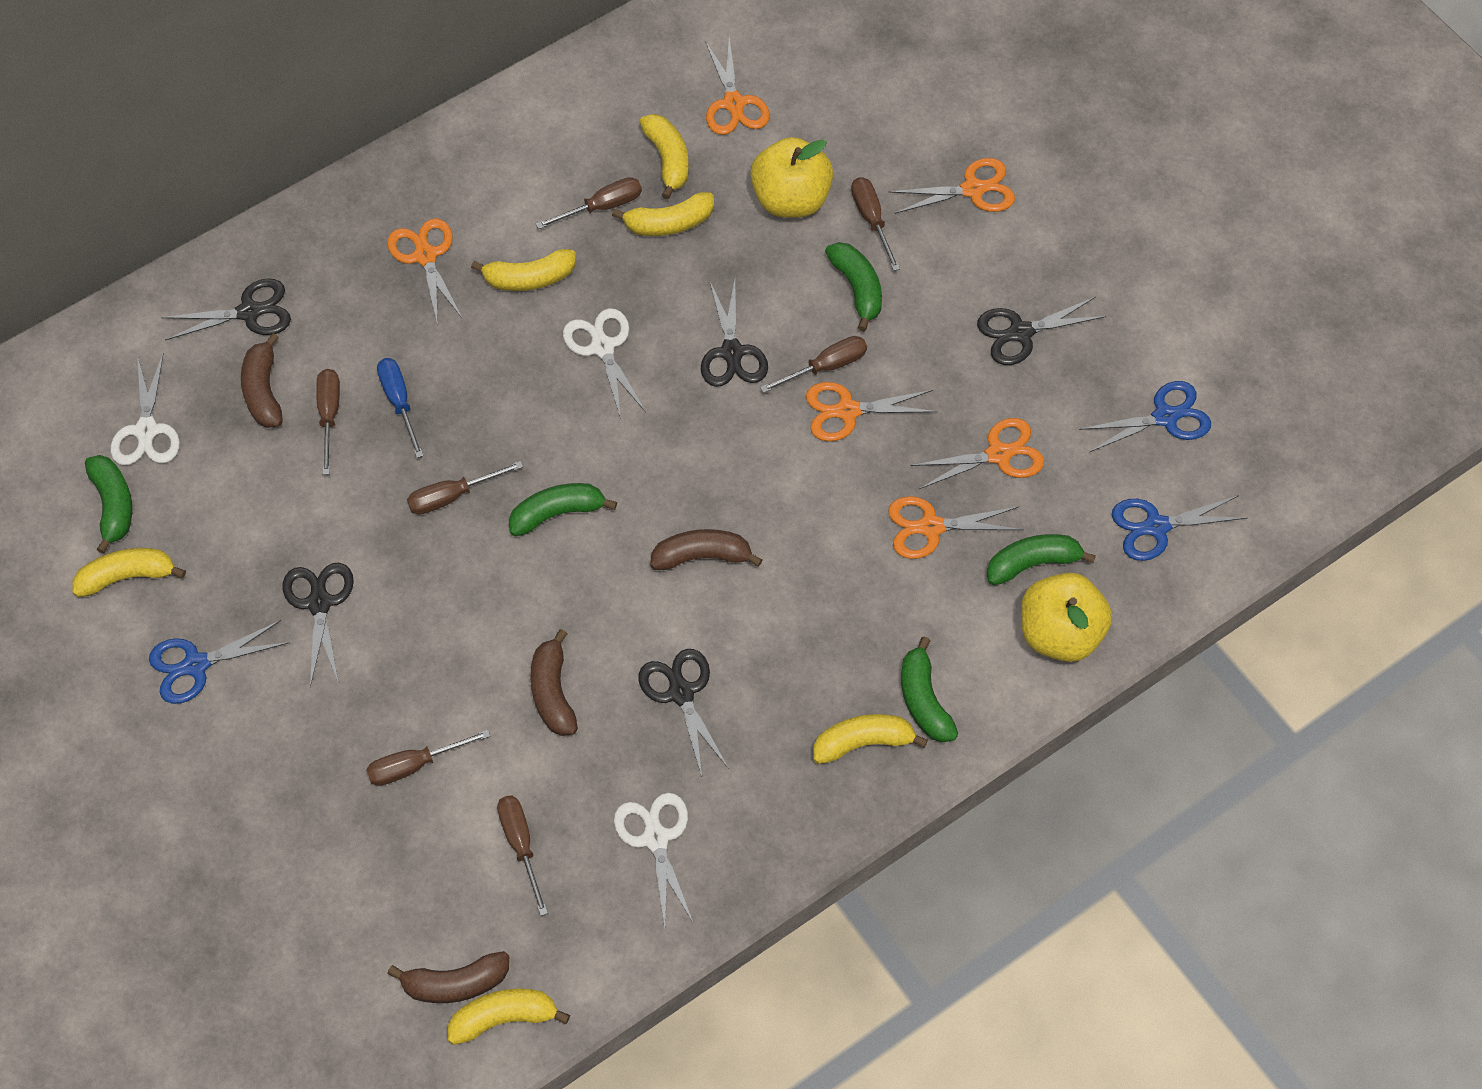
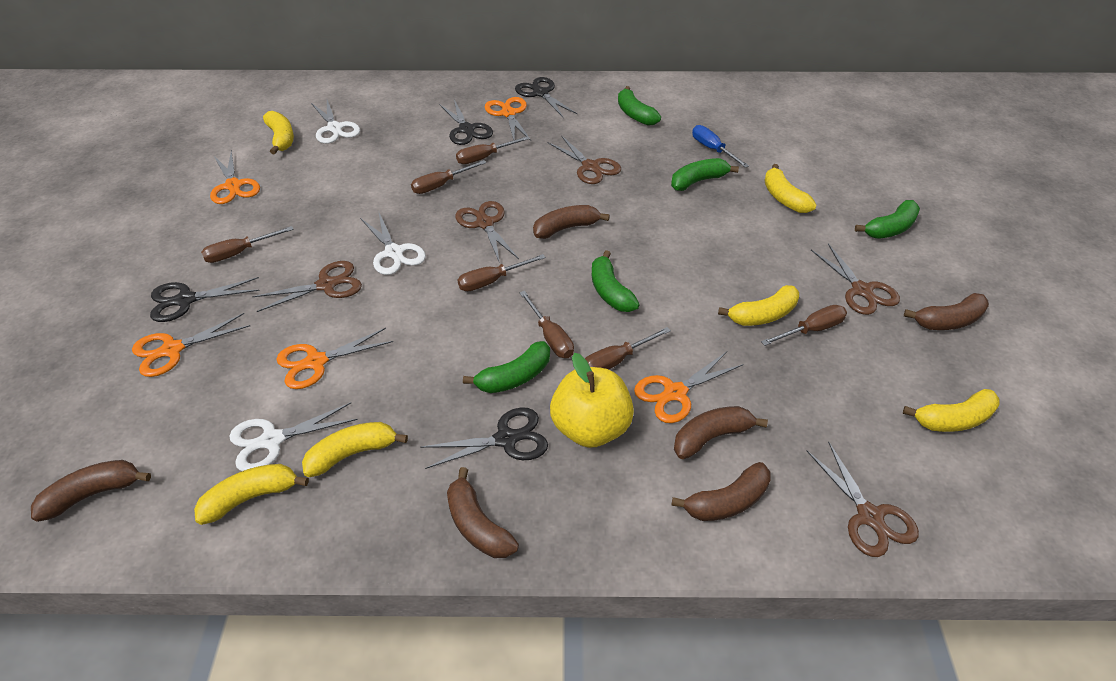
black scissors: [161,278,291,340] [283,563,354,687] [638,649,729,777] [701,280,768,387] [977,297,1107,365] = 5 -> [150,277,260,322] [420,408,548,469] [439,100,493,145] [515,77,577,118] = 4
blue scissors: [149,620,288,704] [1079,381,1211,452] [1112,495,1247,561] = 3 -> none = 0
brown banana: [241,333,283,428] [387,951,509,1003] [531,629,578,736] [650,529,763,570] = 4 -> [31,460,151,522] [447,467,519,558] [533,205,610,239] [671,462,771,521] [674,406,768,459] [904,293,989,330] = 6
brown scissors: none = 0 -> [252,261,362,312] [455,201,519,263] [547,135,621,184] [807,441,919,557] [811,244,900,315] = 5
orange scissors: [387,218,463,325] [705,38,770,135] [806,382,938,441] [888,496,1024,559] [889,158,1015,214] [910,418,1044,489] = 6 -> [132,313,250,377] [210,150,260,204] [276,328,393,389] [485,97,531,141] [634,352,743,423] = 5
yellow apple: [750,137,833,218] [1021,572,1112,662] = 2 -> [550,353,634,448] = 1

